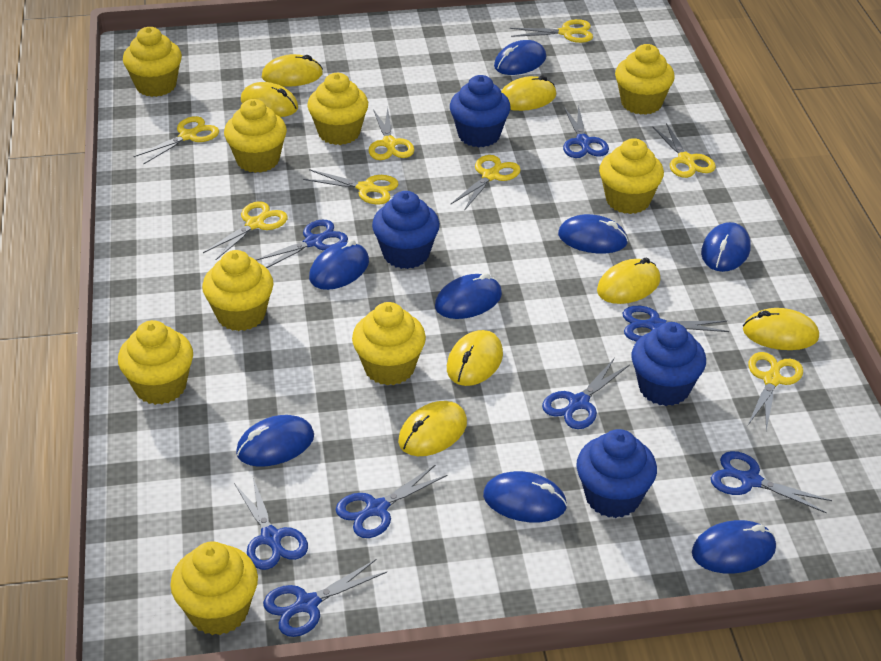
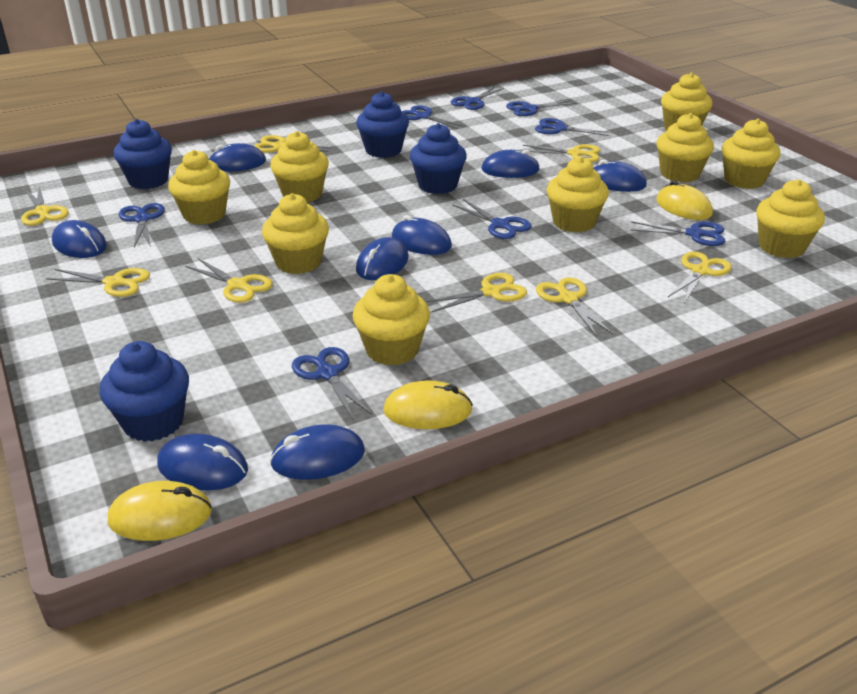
yellow mouse: [241,82,298,117] [262,54,323,87] [398,401,467,456] [447,330,503,386] [501,75,556,111] [597,258,660,304] [743,308,819,350] = 7 -> [108,481,212,541] [383,380,473,429] [656,180,713,220] = 3

